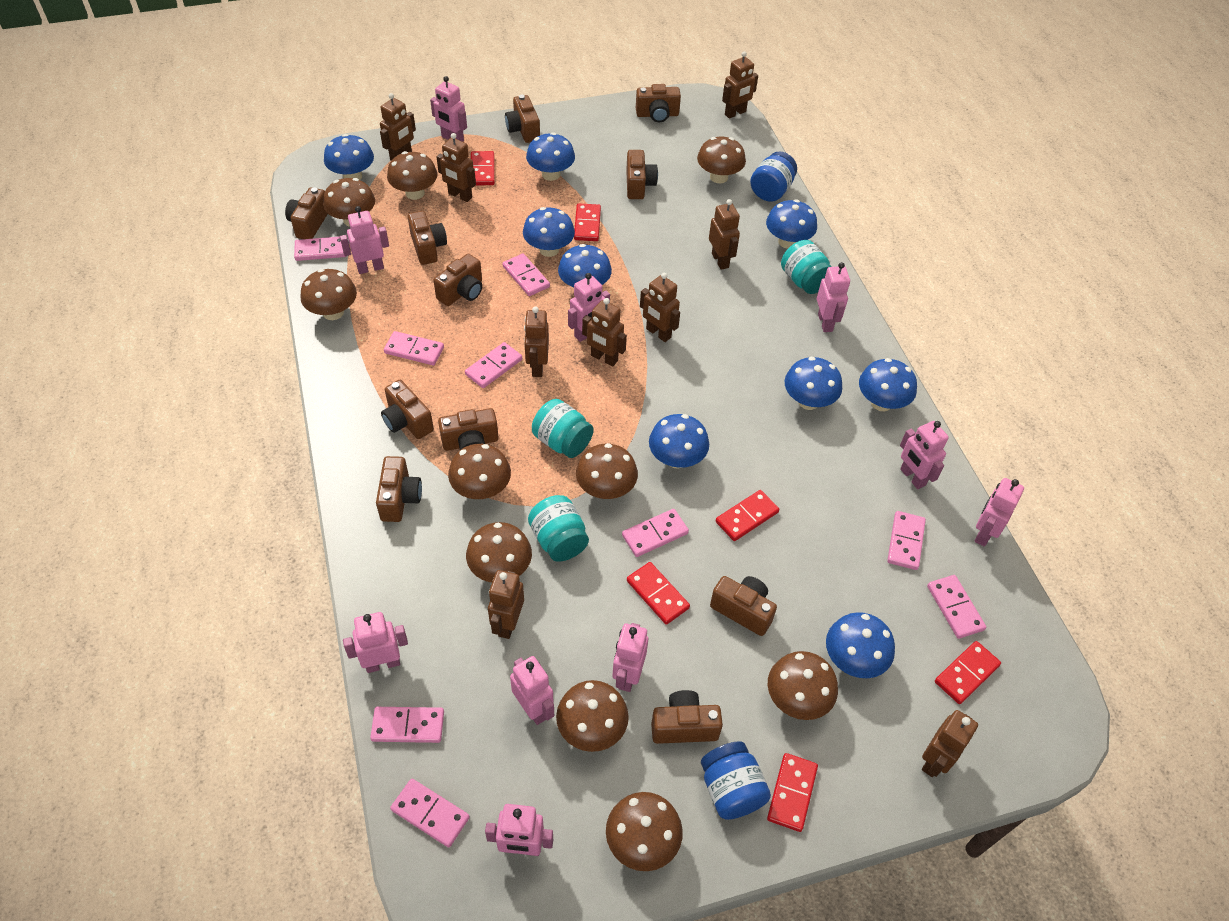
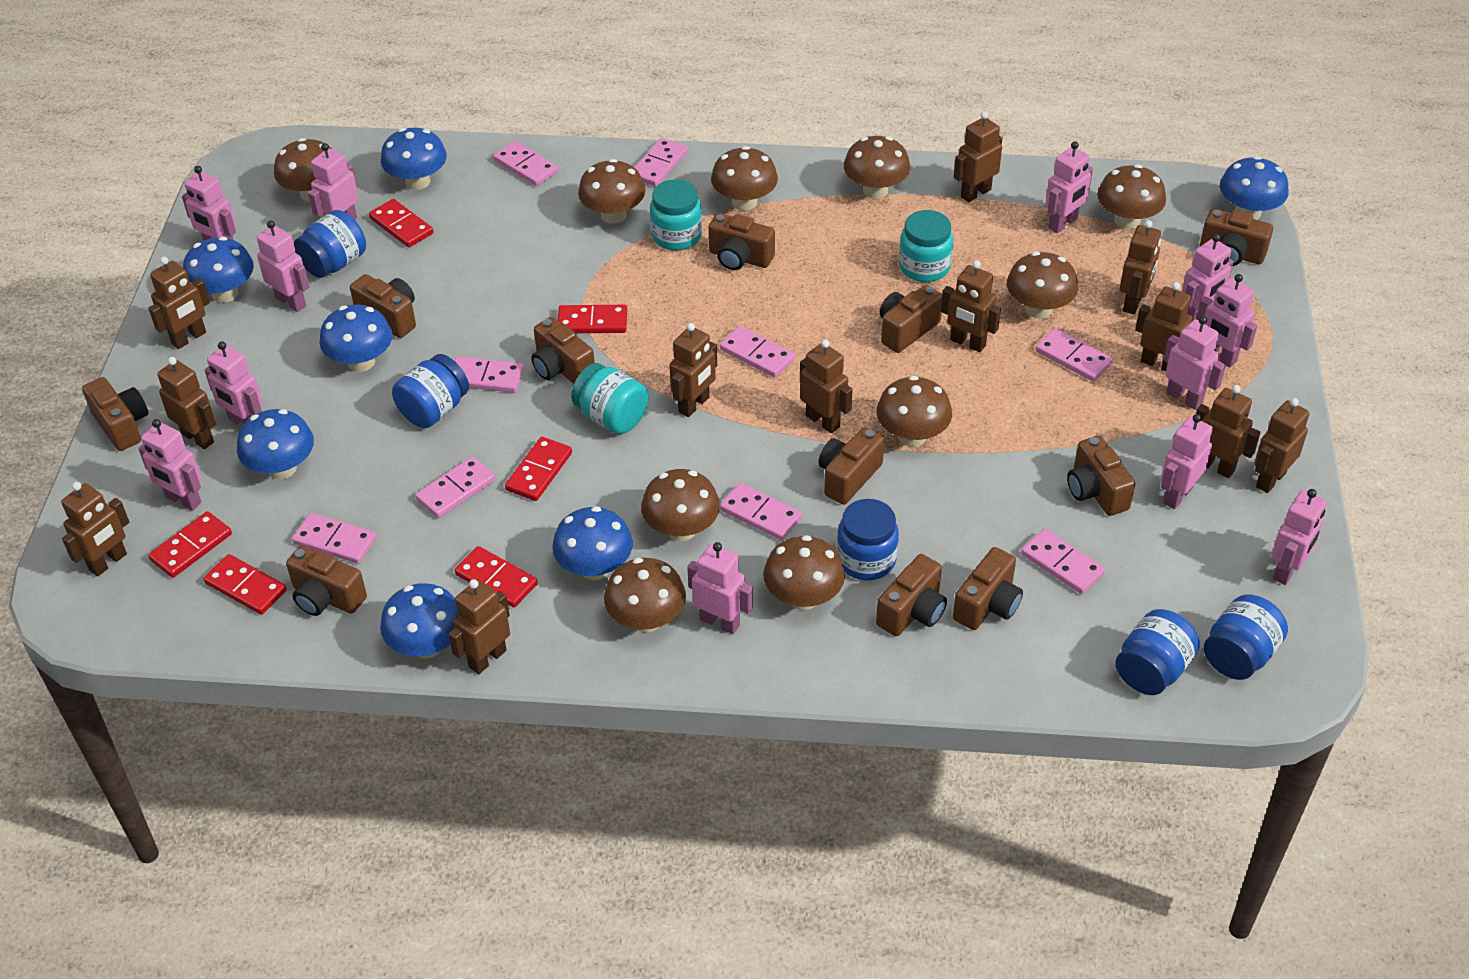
blue jar: [701,741,771,820] [750,151,797,202] = 2 -> [294,210,366,278] [392,354,469,428] [837,499,899,580] [1115,609,1200,695] [1204,594,1288,680] = 5
blue mushroom: [324,134,374,180] [523,207,575,257] [526,132,575,181] [558,244,612,287] [649,414,709,469] [766,200,817,249] [785,357,842,410] [826,612,895,678] [859,358,917,411] = 9 -> [183,237,254,303] [237,409,314,479] [320,304,392,372] [380,583,459,659] [381,128,447,190] [552,506,633,580] [1220,156,1289,220] = 7
brown robot: [380,93,416,161] [436,133,476,202] [488,570,524,639] [524,307,549,377] [582,298,627,367] [640,273,680,342] [709,199,740,270] [722,51,758,119] [922,710,978,777] = 9 -> [61,482,129,577] [148,257,210,349] [157,357,216,449] [449,579,510,674] [669,323,717,417] [800,339,853,433] [941,261,1001,352] [954,111,1002,202] [1120,220,1161,314] [1135,282,1193,372] [1196,385,1261,478] [1254,398,1309,493] = 12
pink robot: [340,206,389,274] [343,612,408,673] [430,76,467,142] [485,804,553,856] [510,656,554,725] [568,273,610,342] [612,623,648,692] [817,262,850,332] [900,421,949,489] [975,478,1024,546] = 10 -> [138,419,201,511] [182,166,236,241] [205,341,263,425] [257,221,309,312] [308,143,359,220] [687,542,753,634] [1045,141,1093,233] [1160,414,1213,509] [1164,316,1226,410] [1182,234,1234,321] [1196,274,1257,368] [1271,489,1327,585] = 12

